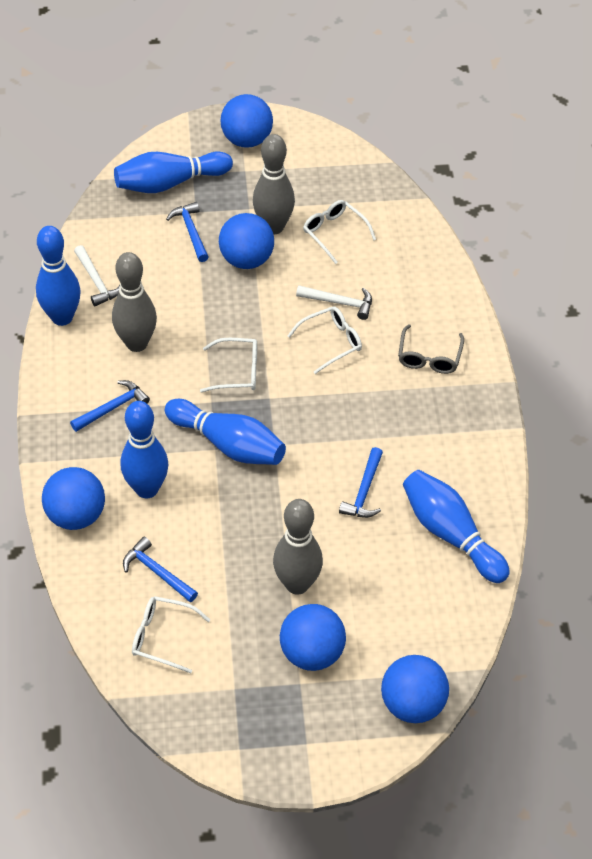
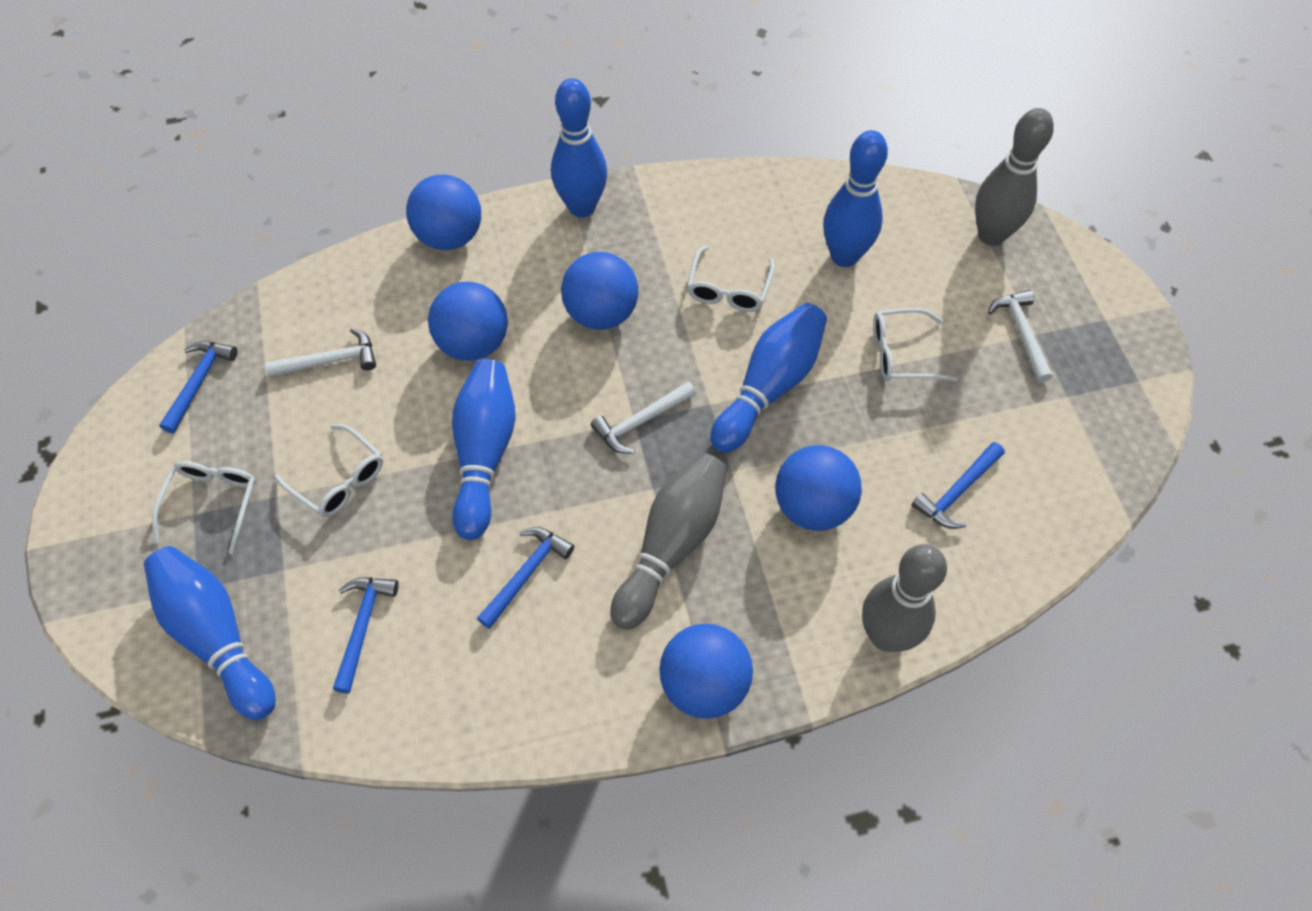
grey glasses: [398,324,464,374] = 1 -> none = 0
white hammer: [74,245,120,306] [296,285,372,320] = 2 -> [265,328,376,377] [591,382,696,454] [988,290,1053,383] = 3

